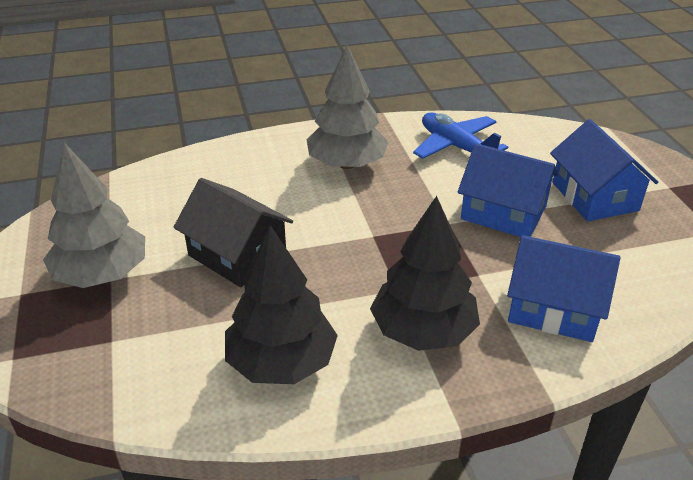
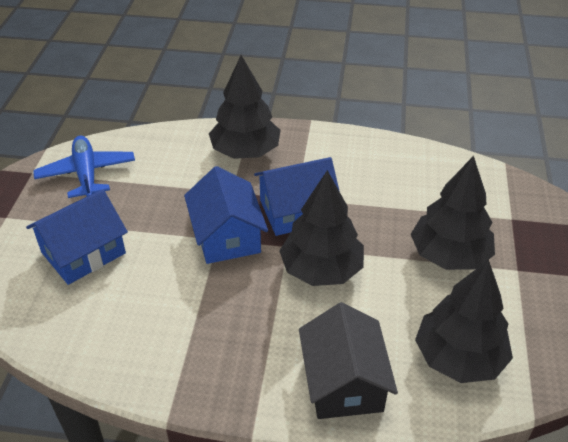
black tree: [225,225,338,384] [370,196,480,351] = 2 -> [209,55,281,159] [279,170,364,286] [411,156,495,270] [415,260,513,383] = 4
grey tree: [43,143,145,288] [307,45,389,169] = 2 -> none = 0

